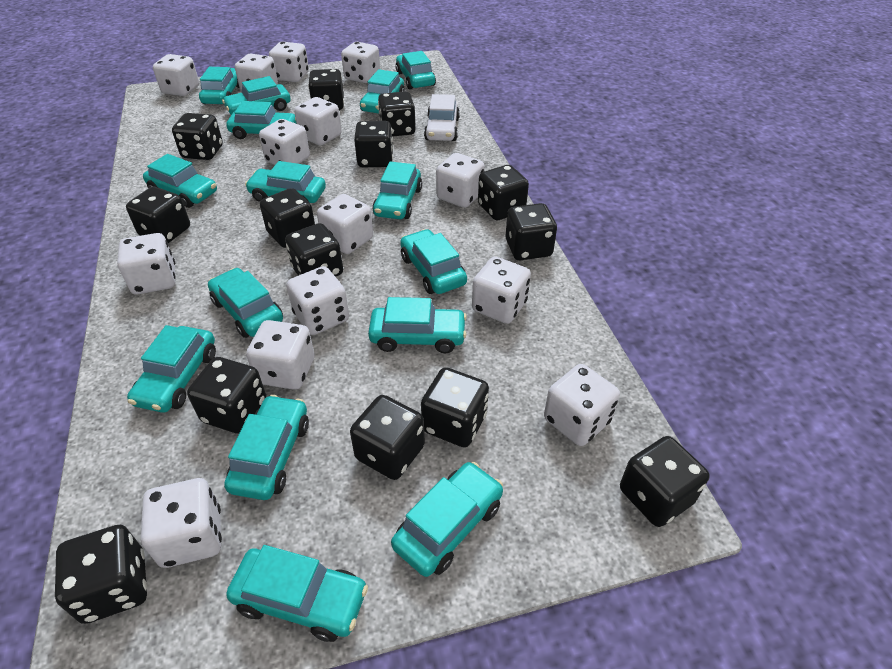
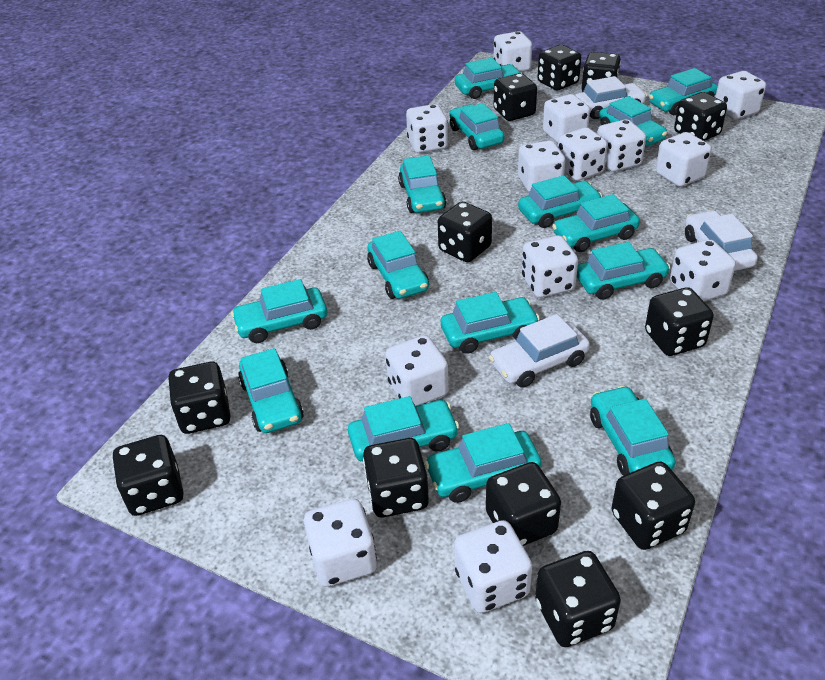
black dice: [55,525,147,624] [126,187,190,243] [172,113,223,160] [187,357,266,434] [260,188,315,248] [285,223,343,277] [308,69,344,110] [350,395,425,480] [354,121,393,167] [378,91,416,137] [421,367,489,447] [478,165,529,220] [506,203,557,260] [620,436,710,527] = 14 -> [113,435,184,516] [168,362,230,434] [363,438,429,518] [438,202,492,262] [486,462,561,546] [494,73,537,121] [535,551,621,647] [537,45,581,90] [582,52,621,92] [611,461,695,550] [645,287,714,356] [674,92,727,141] = 12
white car: [424,94,460,141] = 1 -> [489,314,590,388] [575,76,647,119] [685,210,758,271] = 3
white dice: [117,233,176,295] [141,478,222,568] [153,54,199,96] [235,54,278,91] [246,320,315,390] [259,119,310,165] [269,42,309,82] [286,266,349,335] [294,97,342,146] [317,194,373,254] [341,42,380,83] [436,153,485,208] [472,257,531,324] [544,364,620,446] = 14 -> [304,499,377,587] [385,335,449,406] [406,104,448,153] [454,520,532,613] [494,31,532,72] [518,140,565,192] [522,235,578,298] [543,94,590,143] [558,127,608,181] [597,119,646,172] [656,132,712,187] [670,239,736,301] [715,71,766,120] = 13

